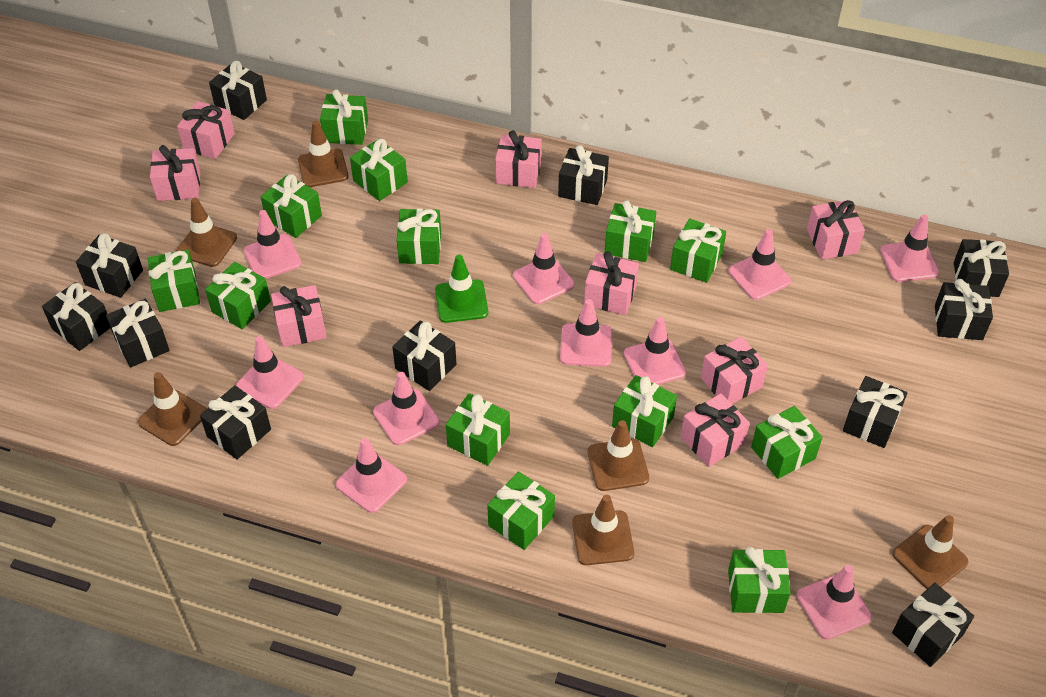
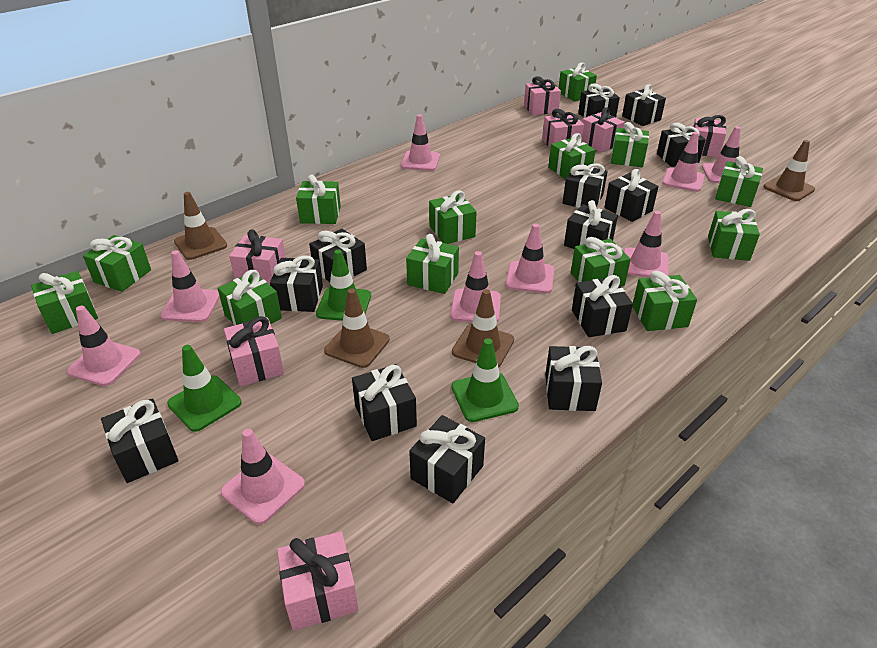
black gift: [42,282,110,351] [76,233,143,298] [106,299,170,368] [200,385,271,459] [209,61,267,120] [392,320,457,391] [558,145,609,205] [843,376,908,448] [892,583,974,667] [935,279,993,340] [954,239,1009,297] = 11 -> [101,398,179,483] [270,255,323,312] [309,229,367,282] [352,364,417,441] [409,415,485,503] [545,346,602,411] [563,164,608,208] [564,200,618,249] [572,275,633,337] [578,84,620,118] [604,169,659,222] [622,84,666,126] [657,123,706,167] = 13
brown traffic cone: [138,372,207,446] [176,198,237,267] [298,121,348,187] [572,495,634,565] [588,420,649,491] [893,515,968,589] = 6 -> [174,192,227,260] [324,288,390,368] [452,289,514,368] [763,140,815,201] = 4
green traffic cone: [435,255,488,323] = 1 -> [167,345,242,432] [316,250,371,321] [452,338,519,422] = 3
pink gift: [150,145,200,201] [177,101,235,159] [271,285,327,347] [495,130,542,188] [584,251,639,315] [681,393,750,467] [701,337,768,404] [807,200,865,259] = 8 -> [224,316,284,386] [229,229,286,285] [277,531,359,631] [524,76,561,115] [542,109,584,149] [582,107,625,152] [693,115,726,157] = 7
pink traffic cone: [236,336,304,409] [244,210,302,279] [336,438,407,513] [373,372,440,445] [513,233,575,304] [560,299,612,367] [624,317,686,385] [728,229,791,300] [797,565,872,640] [880,214,939,282] = 10 -> [67,306,141,386] [160,250,220,322] [220,429,305,524] [401,114,440,171] [450,251,501,322] [506,224,554,294] [624,211,669,278] [662,132,705,192] [702,126,741,183] = 9

